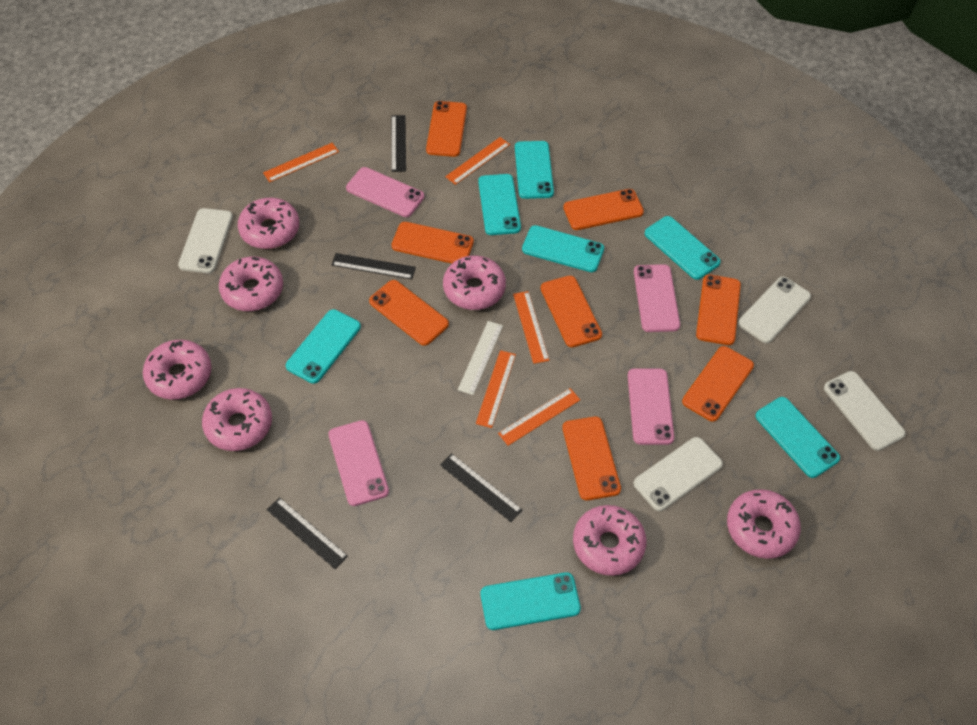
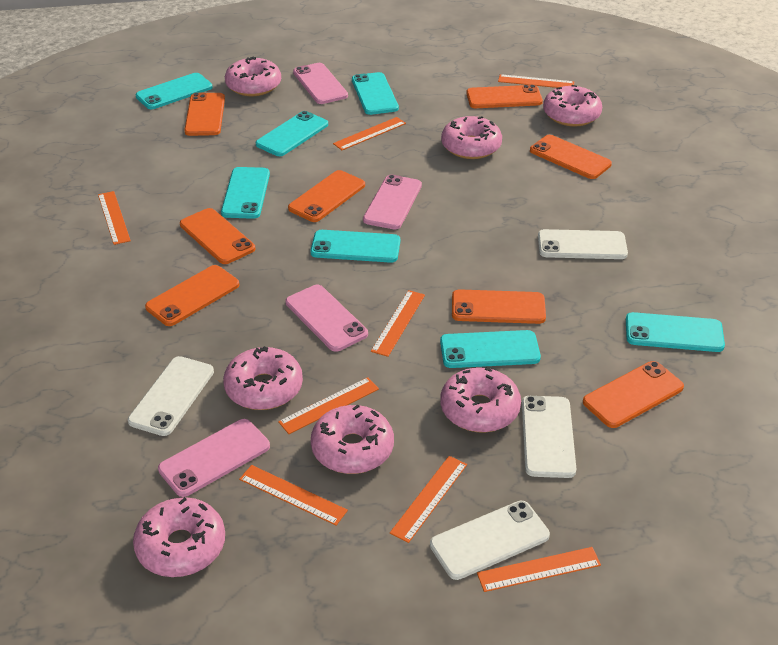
black ruler: [267,497,348,569] [332,253,416,279] [391,115,406,172] [440,453,522,522] = 4 -> none = 0
orange ruler: [263,143,339,182] [445,137,510,185] [476,350,516,428] [498,388,580,446] [513,291,549,364] = 5 -> [98,191,131,245] [239,465,348,526] [278,377,379,434] [333,117,406,150] [371,290,425,357] [390,456,467,543] [477,547,601,592] [498,74,574,88] = 8
white ruler: [458,321,503,395] = 1 -> none = 0

